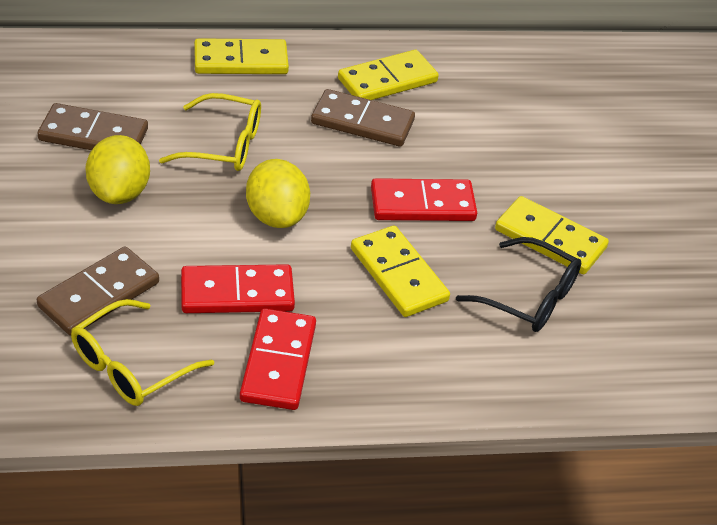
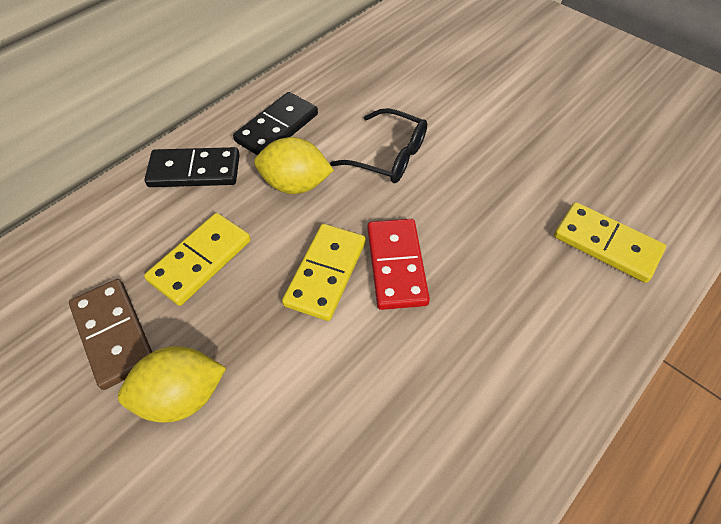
black domino: none = 0 -> [144,147,240,187] [233,92,318,155] = 2
brown domino: [37,247,159,336] [38,103,148,150] [311,89,415,147] = 3 -> [69,279,152,390] = 1
red domino: [181,264,295,313] [240,308,316,410] [371,178,477,221] = 3 -> [368,219,430,310] = 1
yellow domino: [194,38,289,74] [338,50,439,100] [351,226,450,317] [495,196,609,274] = 4 -> [144,213,251,306] [282,224,366,321] [554,202,666,283] = 3
yellow glasses: [71,299,214,406] [159,93,261,171] = 2 -> none = 0

